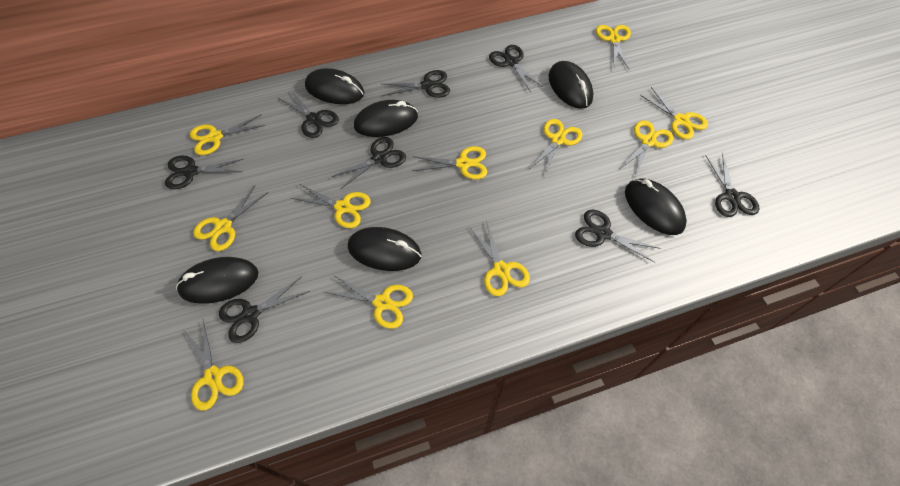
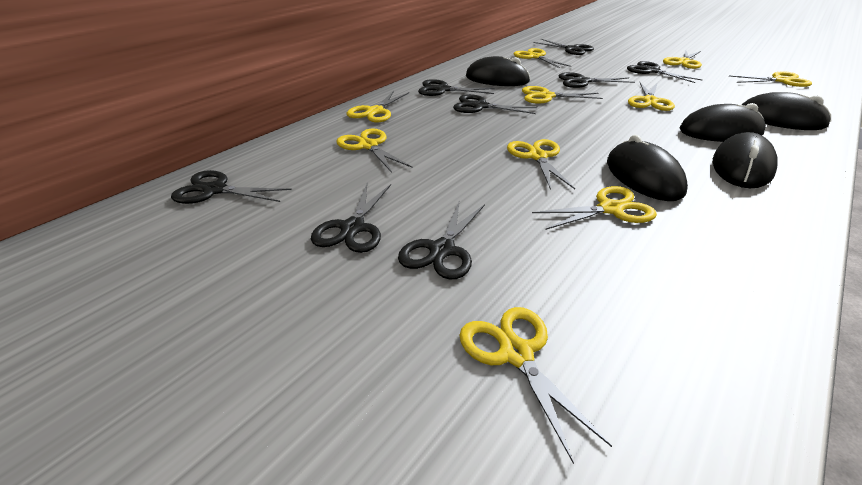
black mouse: [176,257,258,304] [305,68,365,104] [348,227,421,271] [354,100,418,137] [548,61,593,109] [625,179,687,235] = 6 -> [466,56,530,86] [607,134,688,201] [679,103,766,142] [713,132,778,188] [742,92,831,130] = 5
yellow scissors: [184,321,244,411] [190,115,266,155] [193,185,268,251] [291,184,371,228] [324,275,413,329] [412,146,487,179] [469,221,530,296] [529,119,583,177] [596,25,631,69] [620,120,674,177] [640,87,708,140] = 11 -> [336,128,413,173] [346,91,409,123] [459,307,612,464] [507,139,575,190] [514,48,571,68] [522,86,603,103] [532,186,657,230] [628,82,675,111] [663,51,702,69] [729,71,812,87] = 10

